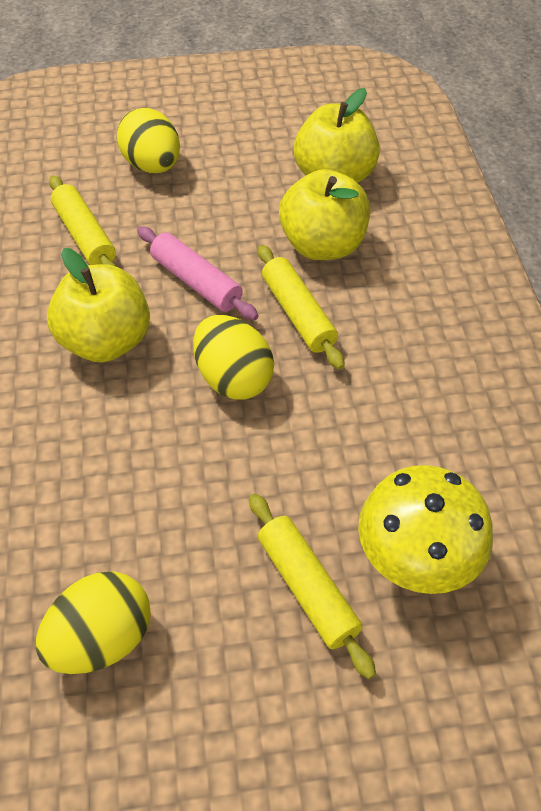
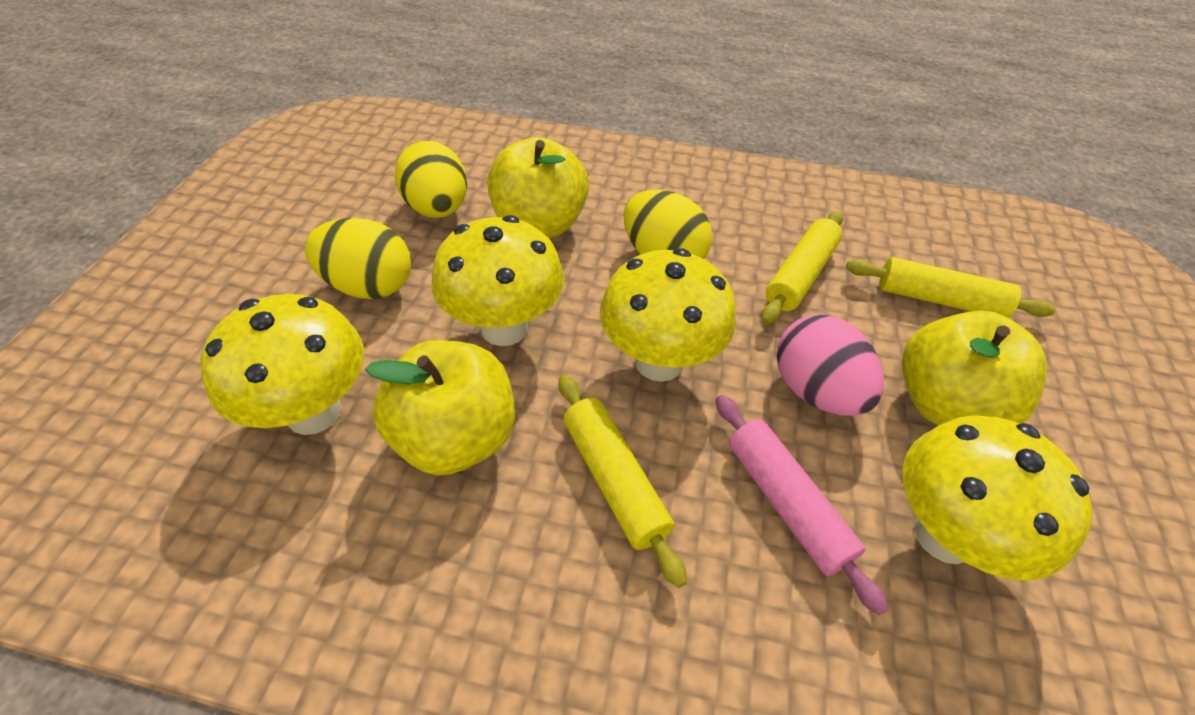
pink egg: none = 0 -> [777,314,884,416] = 1
yellow mushroom: [358,465,493,594] = 1 -> [200,294,364,435] [432,215,564,346] [600,249,736,382] [903,415,1093,581] = 4

